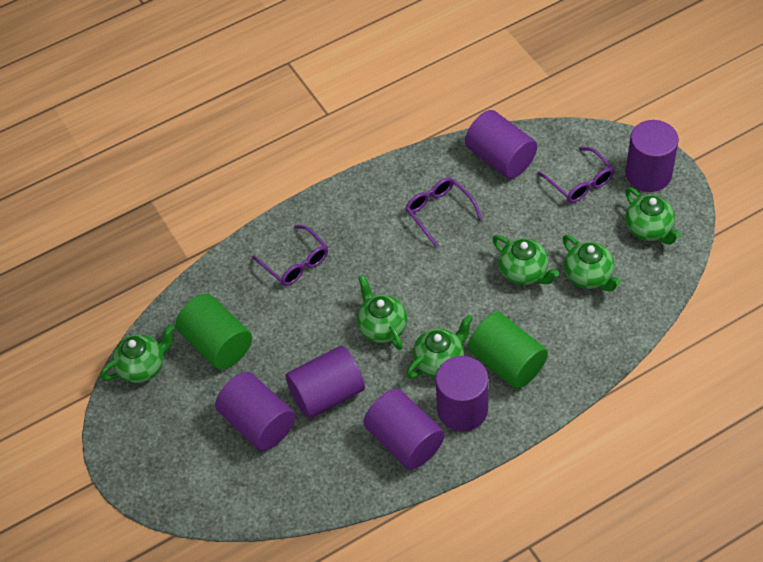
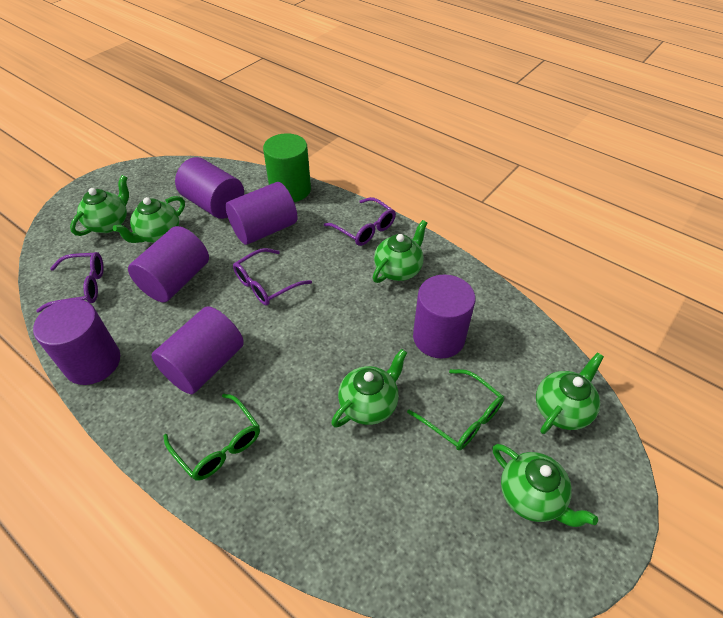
green cylinder: [176,294,252,370] [468,312,548,389] = 2 -> [263,133,311,202] = 1
green glasses: none = 0 -> [164,394,260,480] [407,369,504,450] = 2

